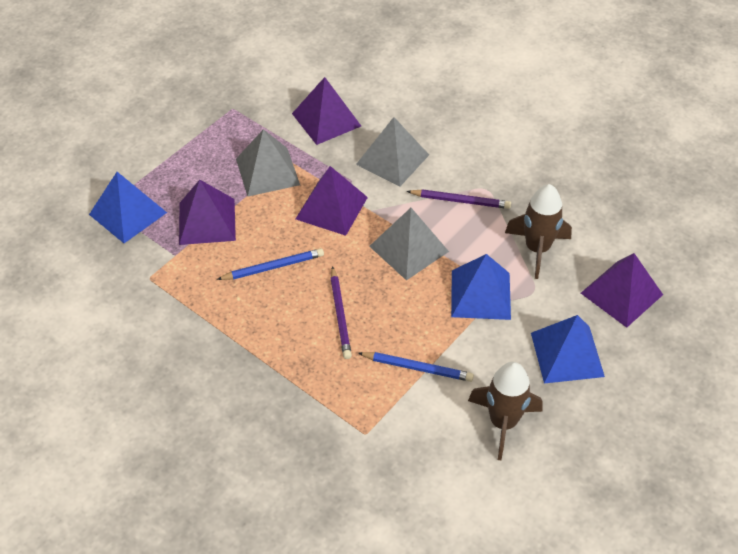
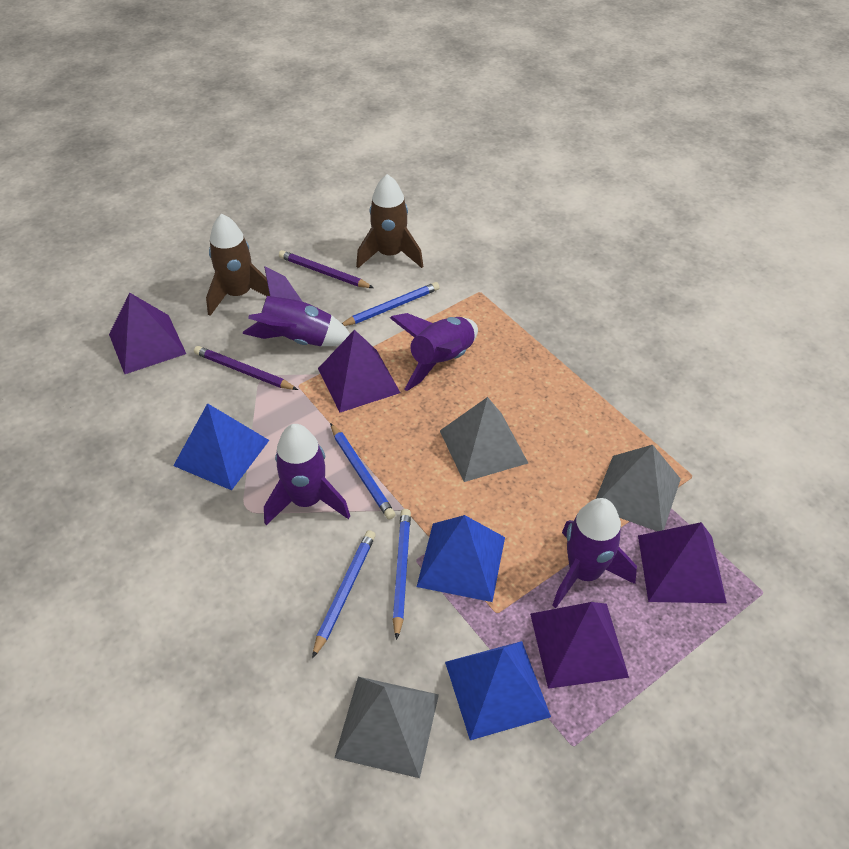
blue pencil: [217,248,324,280] [358,352,474,382] = 2 -> [312,530,376,659] [330,423,396,520] [342,282,440,326] [393,509,411,640] = 4
purple rocket: none = 0 -> [243,266,350,346] [264,424,350,525] [390,313,478,391] [552,498,637,608] = 4

